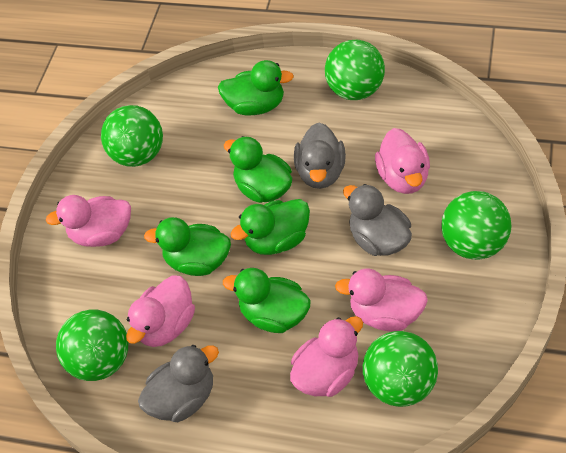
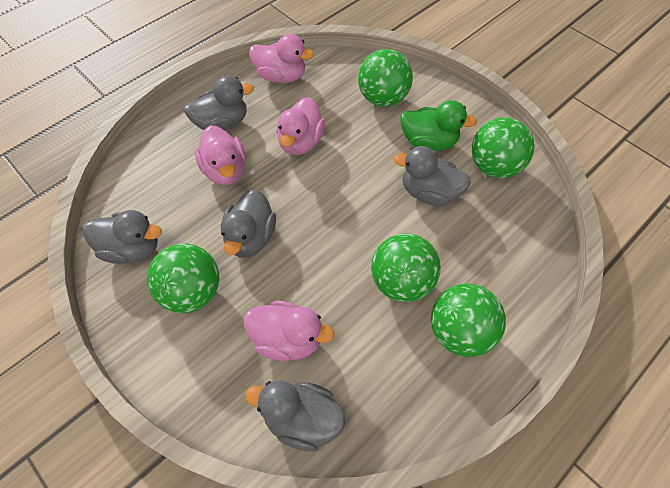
green duck: [144,217,231,276] [218,60,294,115] [223,268,311,333] [224,136,292,203] [230,199,310,255] = 5 -> [400,100,477,151] = 1
grey duck: [138,345,219,422] [294,123,346,189] [343,184,412,256] = 3 -> [83,210,162,264] [184,75,254,131] [221,189,276,257] [245,380,345,452] [393,146,471,206] = 5
pink duck: [46,195,131,247] [126,276,195,347] [290,316,363,397] [335,268,428,332] [375,128,430,194] = 5 -> [195,125,246,185] [244,301,335,361] [249,34,314,83] [276,97,325,155] = 4

